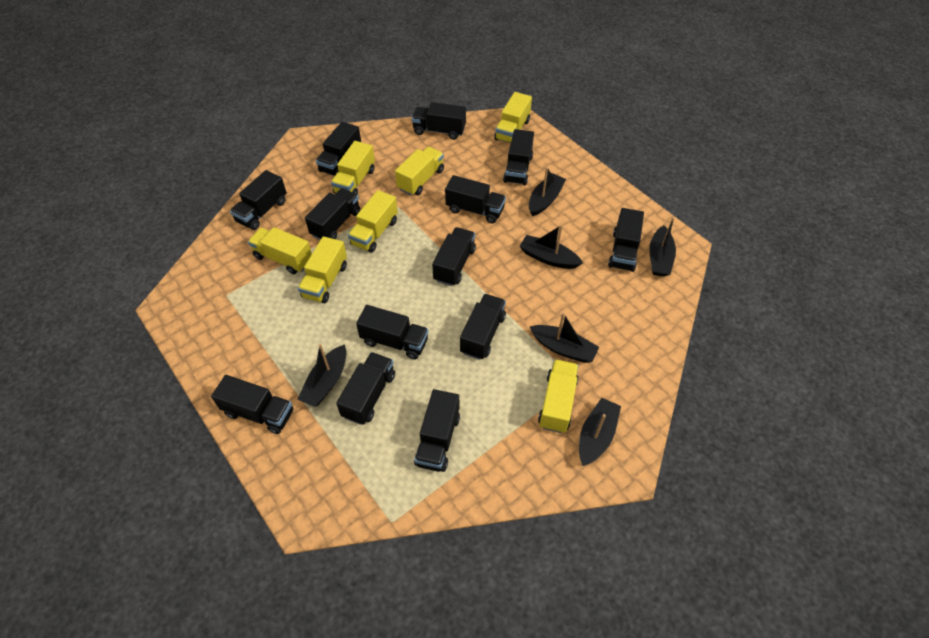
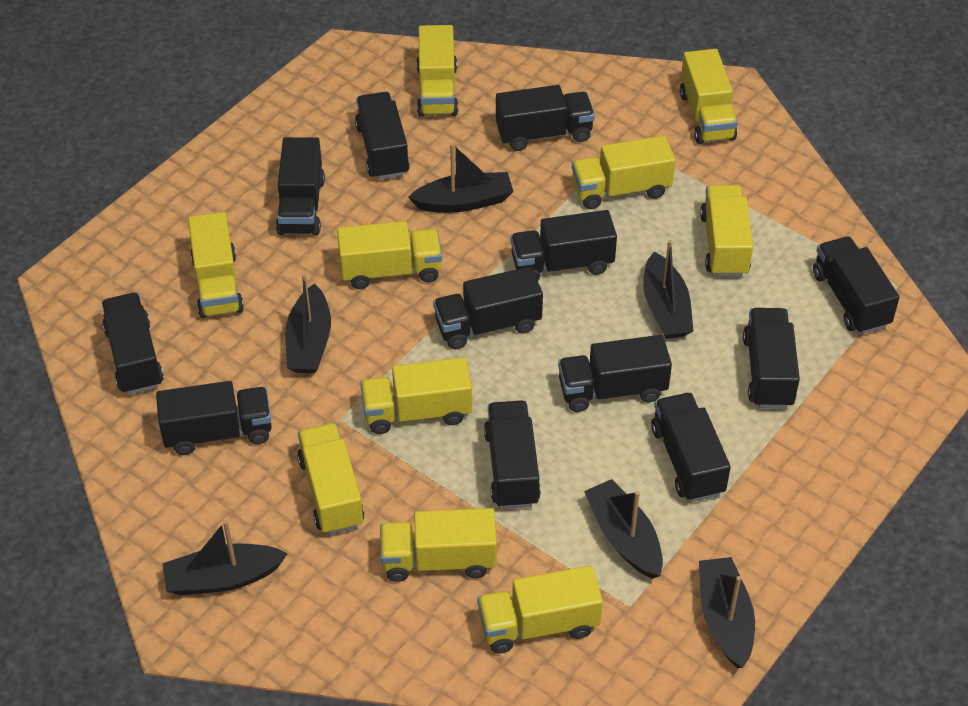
black truck: [211,375,293,434] [230,170,287,230] [305,188,360,240] [316,122,361,176] [336,352,395,425] [356,305,429,360] [412,102,466,140] [414,389,460,472] [432,227,476,286] [445,175,506,224] [460,294,506,360] [503,129,534,185] [608,208,644,272] = 13 -> [102,293,164,394] [156,381,272,455] [276,137,325,235] [355,92,410,180] [433,267,543,349] [484,400,541,509] [496,85,595,151] [510,210,617,280] [558,335,672,412] [651,393,731,502] [743,308,800,408] [813,237,900,334] = 12
yellow truck: [248,227,312,274] [298,236,347,303] [331,141,375,195] [348,190,398,253] [395,146,444,195] [494,92,532,143] [538,359,579,433] = 7 -> [188,212,244,318] [297,423,364,535] [337,221,442,289] [360,357,472,434] [380,508,497,582] [416,25,458,117] [478,566,603,654] [572,136,675,209] [680,49,738,144] [700,185,753,277] = 10

